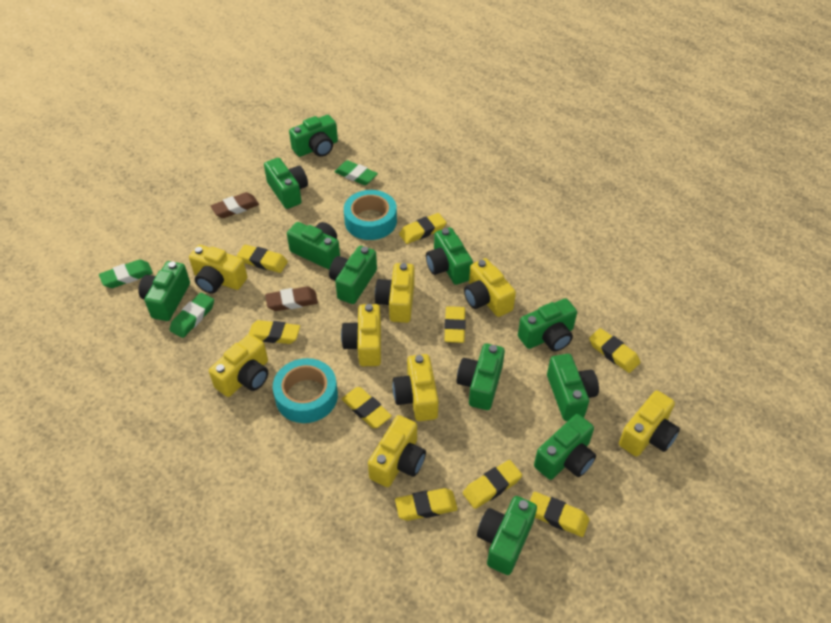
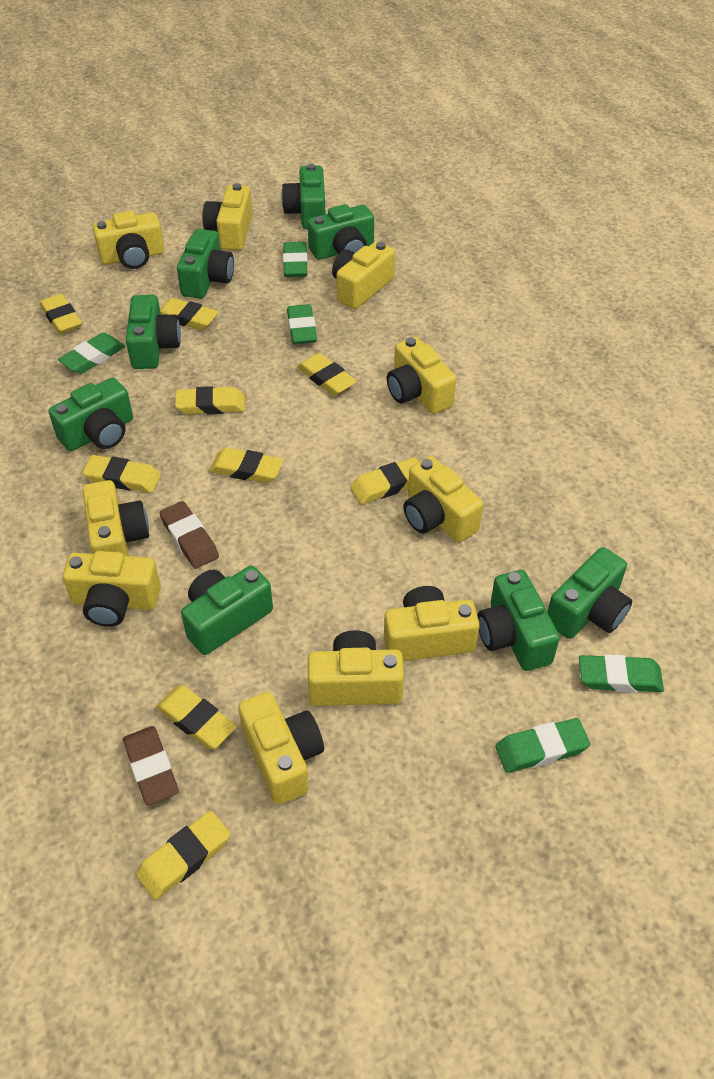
green camera: [138,261,190,321] [264,158,308,209] [287,222,340,269] [289,115,338,157] [329,246,377,304] [426,228,473,285] [457,344,505,410] [477,496,537,575] [518,298,577,352] [534,414,596,480] [547,354,599,421] = 11 -> [48,377,133,451] [126,295,181,369] [177,229,234,299] [181,566,273,655] [281,164,325,229] [308,204,374,260] [477,570,560,671] [547,547,632,639] = 8
green eraser: [99,259,153,288] [169,292,214,338] [335,160,378,185] = 3 -> [58,333,125,374] [283,242,308,277] [287,304,317,344] [495,718,590,773] [579,654,664,693] = 5
turquoise tape: [273,358,338,423] [344,190,397,240] = 2 -> none = 0
yellow camera: [189,245,247,294] [209,334,268,397] [341,304,381,366] [368,415,426,487] [375,263,414,323] [392,354,439,421] [464,258,516,317] [619,390,680,457] = 8 -> [63,551,161,627] [83,480,149,556] [92,211,164,269] [203,183,252,250] [238,692,324,805] [308,630,404,706] [332,241,395,309] [384,586,480,661] [387,336,456,414] [403,456,483,542] = 10

